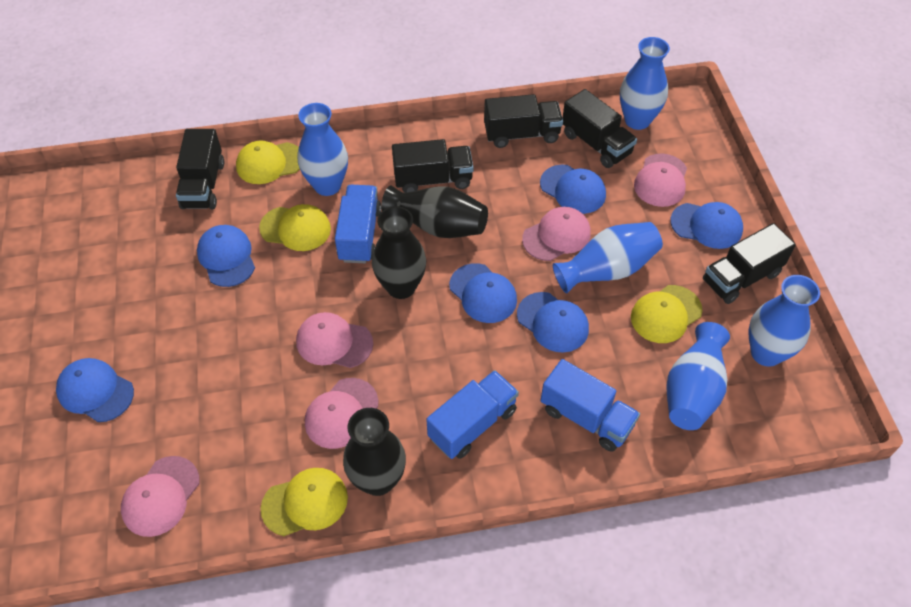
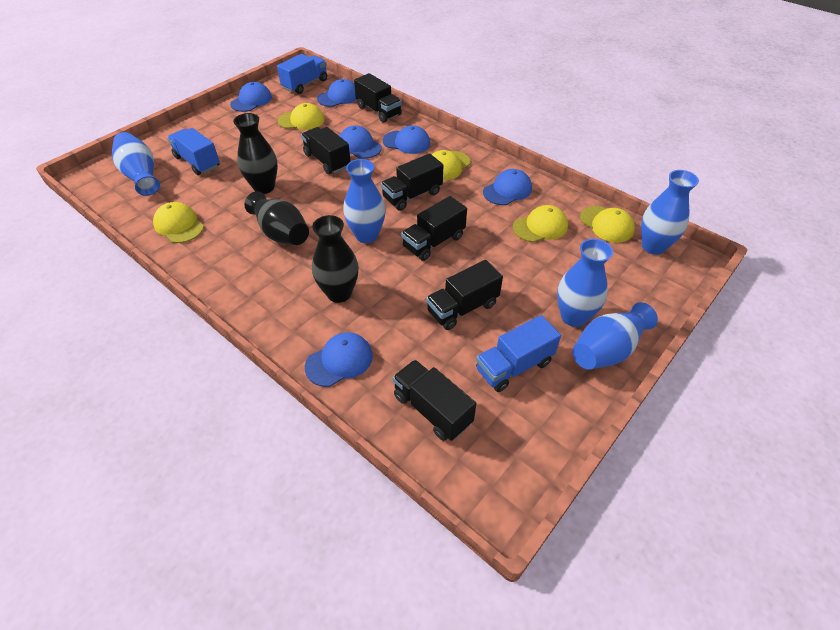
black truck: [176,129,224,209] [392,139,474,193] [484,94,563,148] [563,89,637,168] [703,223,796,304] = 5 -> [301,127,351,174] [354,73,402,123] [381,153,443,211] [393,360,477,441] [401,196,467,261] [426,260,503,330] = 6
pink cap: [121,456,199,537] [296,312,373,368] [305,378,379,449] [522,207,591,261] [634,153,687,207] = 5 -> none = 0
yellow cap: [236,140,300,184] [259,204,331,251] [261,468,348,536] [631,285,703,343] = 4 -> [153,202,204,243] [278,103,325,130] [432,150,470,180] [513,205,568,242] [580,206,635,242] = 5

